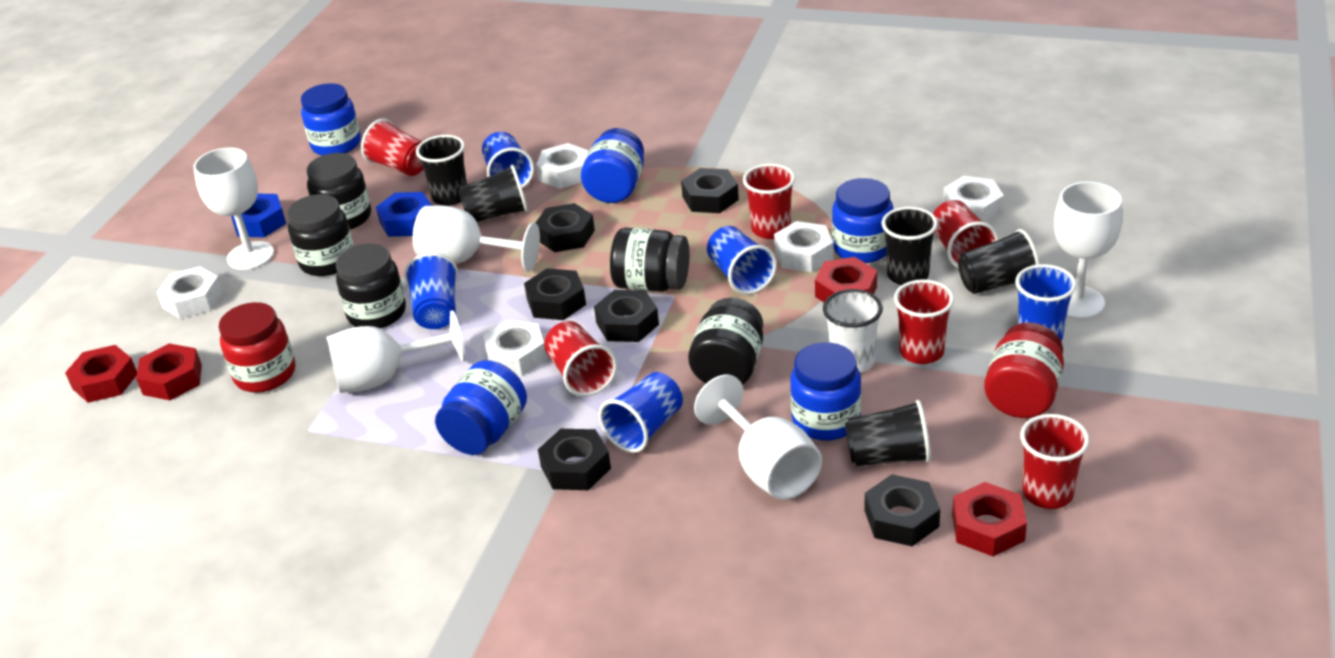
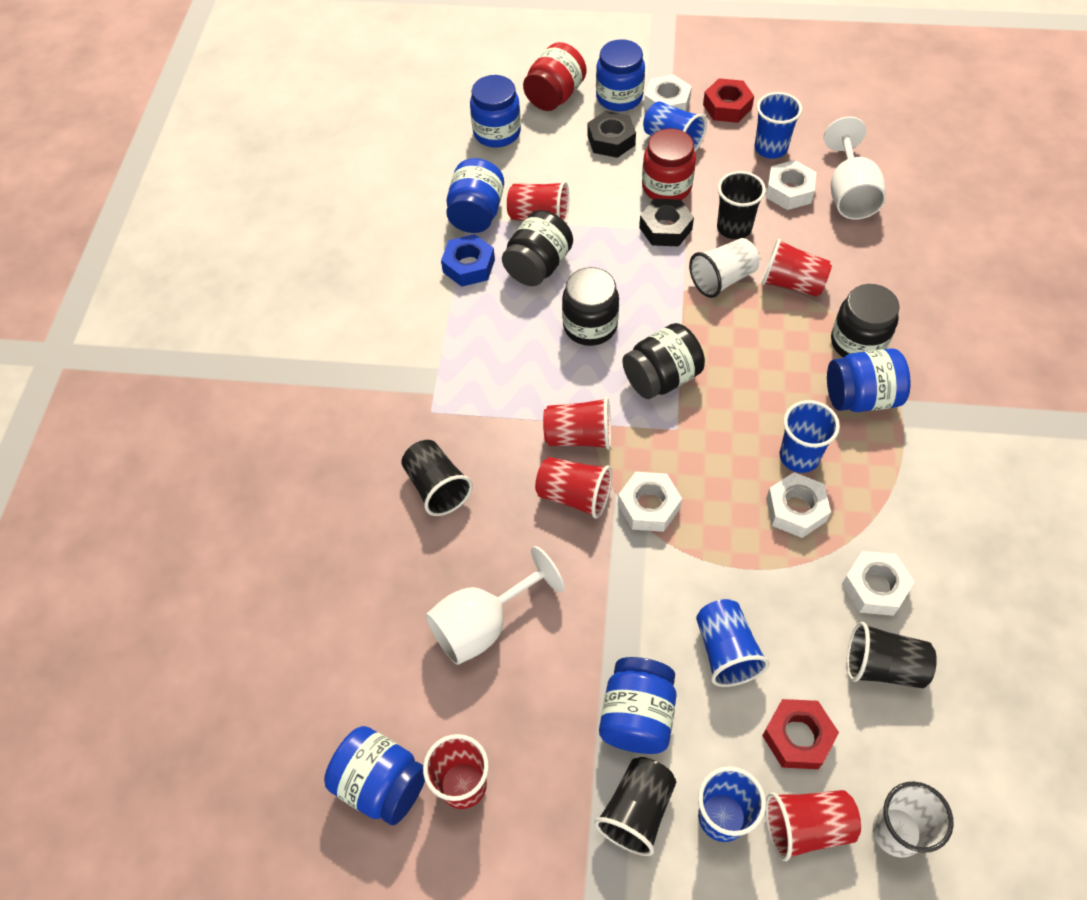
black cup: [416,135,467,206] [458,165,528,222] [845,400,931,466] [882,207,938,285] [958,229,1040,294] = 5 -> [401,440,473,516] [594,757,676,856] [717,171,766,239] [847,622,937,688] = 4
black jar: [287,194,354,276] [306,153,371,230] [336,243,406,329] [610,228,689,292] [688,298,763,385] = 5 -> [502,210,573,286] [562,267,619,346] [622,323,705,399] [831,284,900,358] = 4
black nut: [524,268,586,320] [536,203,595,252] [538,429,611,490] [594,290,659,342] [681,168,739,213] [865,474,940,546] = 6 -> [587,111,636,158] [639,199,694,246] = 2
blue jar: [301,83,361,156] [435,360,527,455] [581,128,644,203] [790,342,861,441] [832,178,893,263] = 5 -> [324,726,425,825] [446,158,504,233] [470,75,521,148] [596,39,645,111] [599,657,677,754] [827,348,911,412] = 6
blue nut: [231,194,286,237] [376,192,432,237] = 2 -> [441,234,495,287] = 1
red nut: [65,345,137,403] [136,344,202,400] [815,257,877,302] [952,482,1027,556] = 4 -> [703,78,754,123] [762,699,839,769] = 2
white cup: [823,289,883,373] = 1 -> [689,238,759,298] [873,781,954,858] = 2
white goblet: [193,147,274,270] [326,310,465,393] [413,205,540,271] [694,375,822,500] [1054,182,1122,319] = 5 -> [425,546,564,665] [824,117,886,219] = 2

